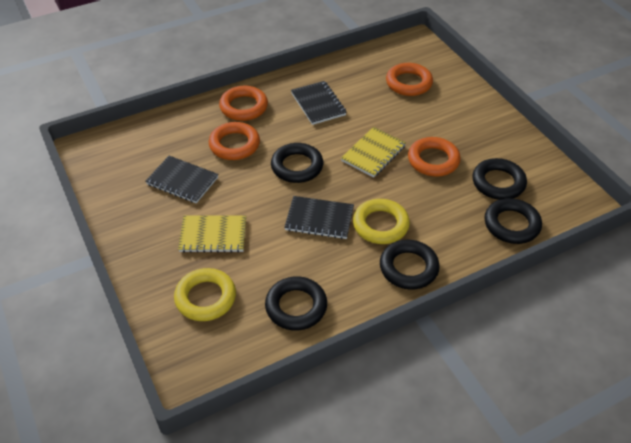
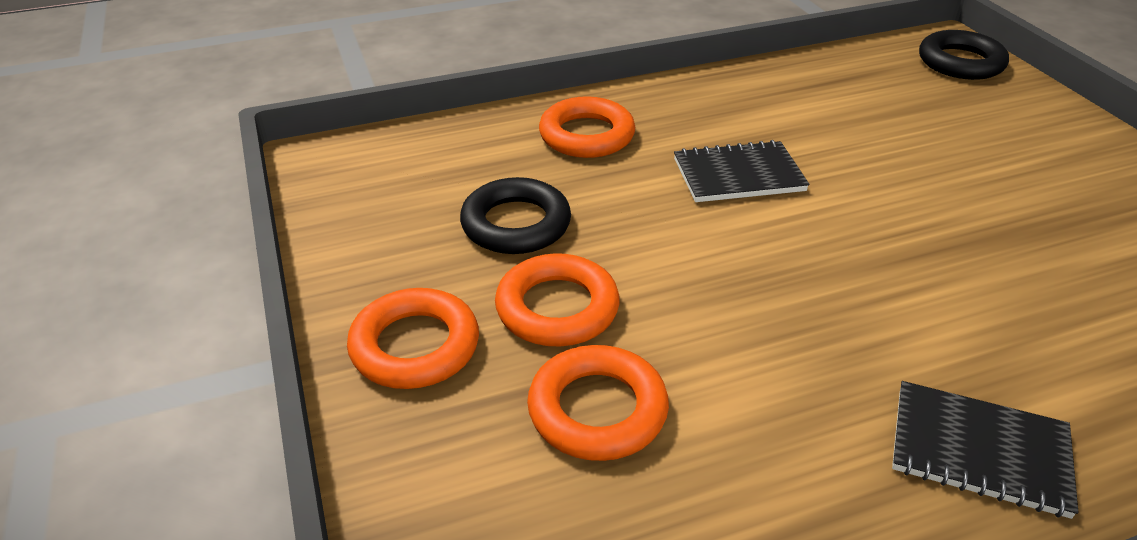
black notebook: [145,156,218,203] [284,196,354,239] [291,81,347,125] = 3 -> [674,140,809,202] [892,381,1078,519] = 2
black ring: [265,276,327,331] [271,143,323,183] [380,240,440,290] [472,158,527,200] [484,198,542,244] = 5 -> [460,177,571,254] [919,30,1009,80] = 2
yellow notebook: [178,215,246,253] [341,127,406,177] = 2 -> none = 0
yellow ring: [174,268,236,321] [353,199,410,244] = 2 -> none = 0

